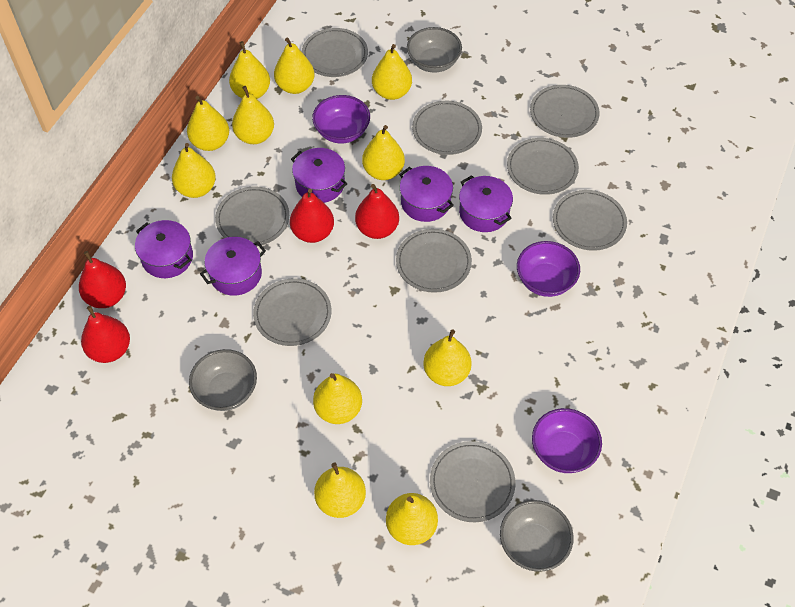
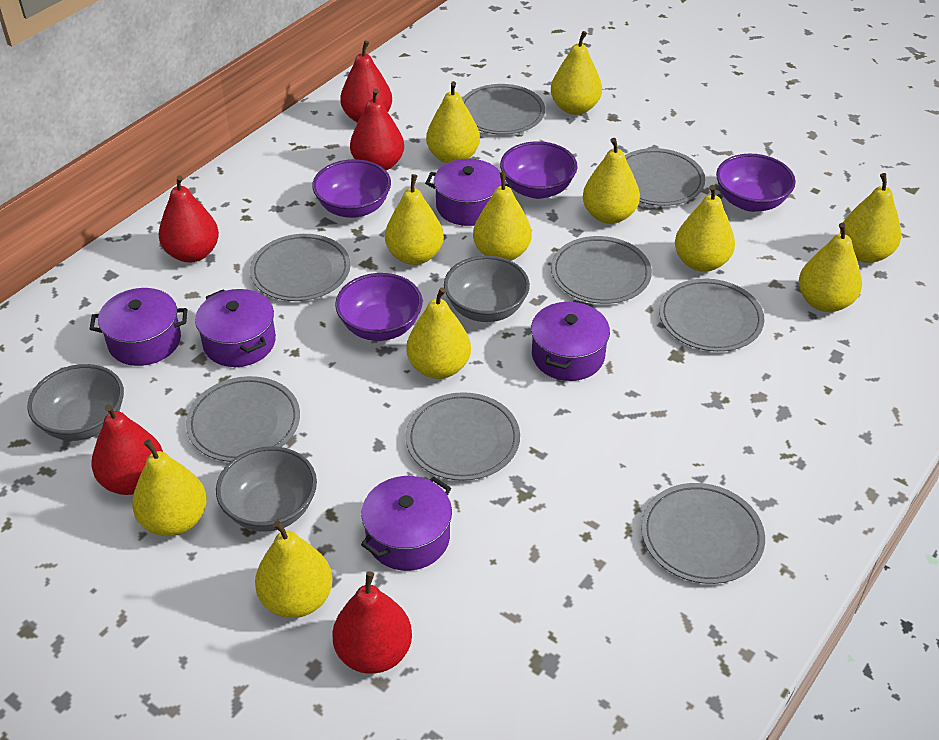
grey plate: [215,186,289,247] [253,278,331,346] [302,28,368,77] [396,229,472,293] [412,101,482,155] [430,441,515,522] [507,138,579,195] [530,85,600,138] [553,190,627,251] = 9 -> [186,376,300,462] [250,234,350,301] [406,392,520,481] [462,84,545,135] [551,236,652,304] [625,148,705,206] [641,483,765,584] [659,279,764,352] = 8
purple bowl: [312,95,370,143] [517,241,580,297] [532,408,602,473] = 3 -> [312,159,391,218] [335,273,423,341] [500,141,578,199] [716,154,796,212] = 4
red pear: [79,251,126,308] [81,306,130,363] [290,189,334,243] [355,184,399,239] = 4 -> [92,404,163,495] [158,175,219,262] [332,571,412,674] [340,40,392,123] [350,89,404,170] = 5

